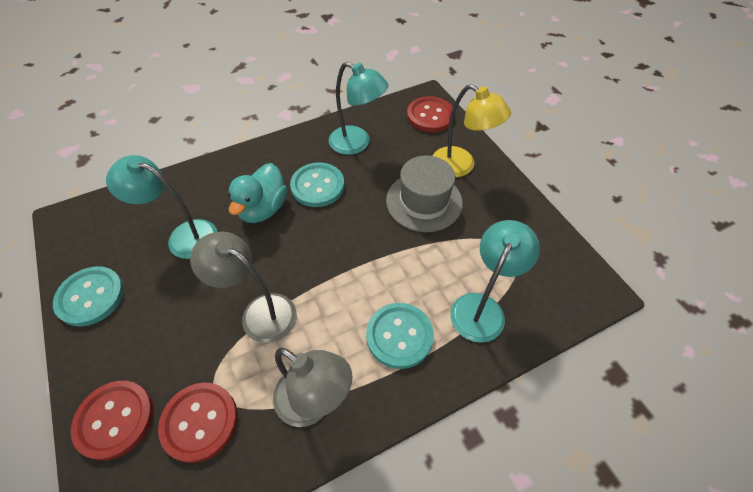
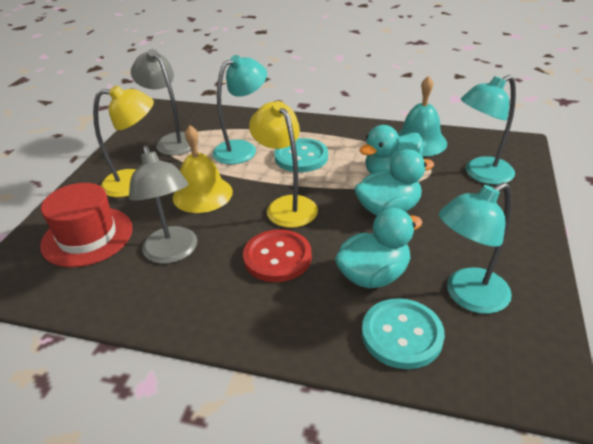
grey hat: [386,155,463,232] = 1 -> none = 0
red button: [71,381,154,461] [158,382,238,463] [407,96,455,132] = 3 -> [243,229,312,282] = 1
red hat: none = 0 -> [40,183,133,267] = 1
turquoise bell: none = 0 -> [398,76,447,156] = 1
turquoise button: [53,266,124,327] [290,163,344,207] [366,303,434,369] = 3 -> [274,138,328,172] [362,298,445,369] = 2
turquoise duck: [228,163,288,223] = 1 -> [335,208,422,288] [354,149,434,216] [359,125,423,174] = 3
yellow bell: none = 0 -> [173,125,233,213] = 1
yellow lamp: [433,84,511,177] = 1 -> [93,85,154,197] [249,101,318,228] = 2

